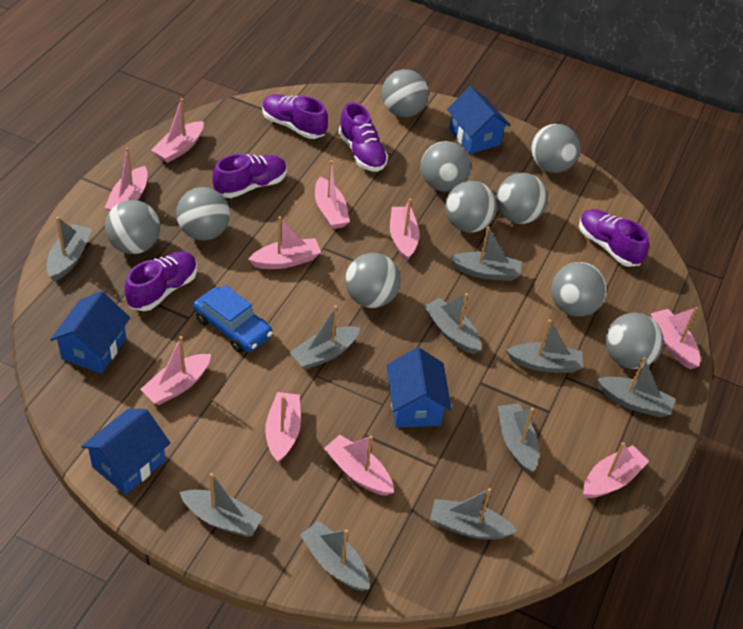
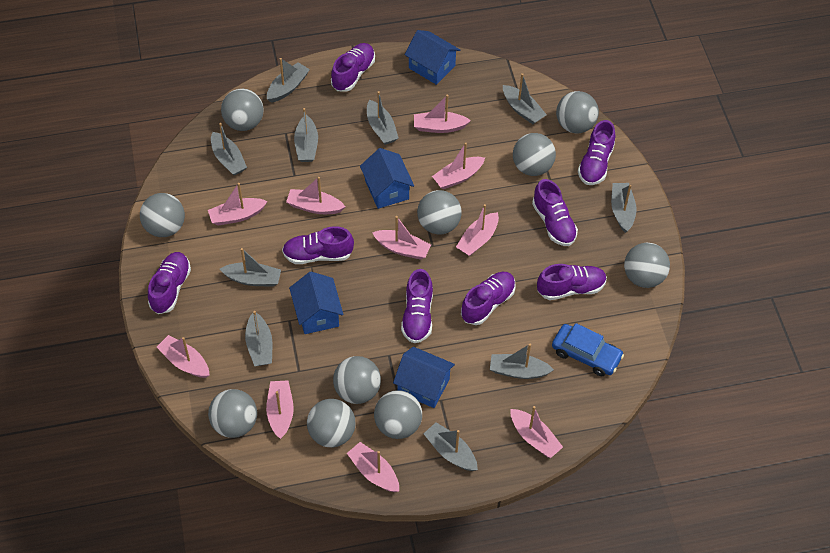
purple shoe: [124,251,197,311] [212,154,287,198] [262,94,328,139] [339,102,388,172] [579,209,649,267] = 5 -> [148,252,191,314] [282,226,354,264] [331,43,375,92] [401,269,433,343] [461,272,516,325] [532,179,578,246] [537,264,607,300] [578,120,615,185] = 8

